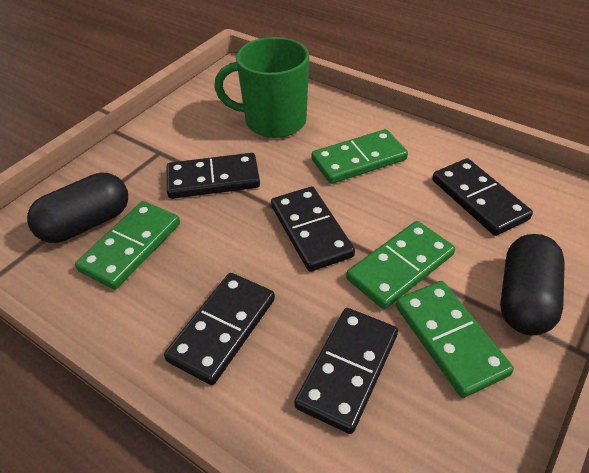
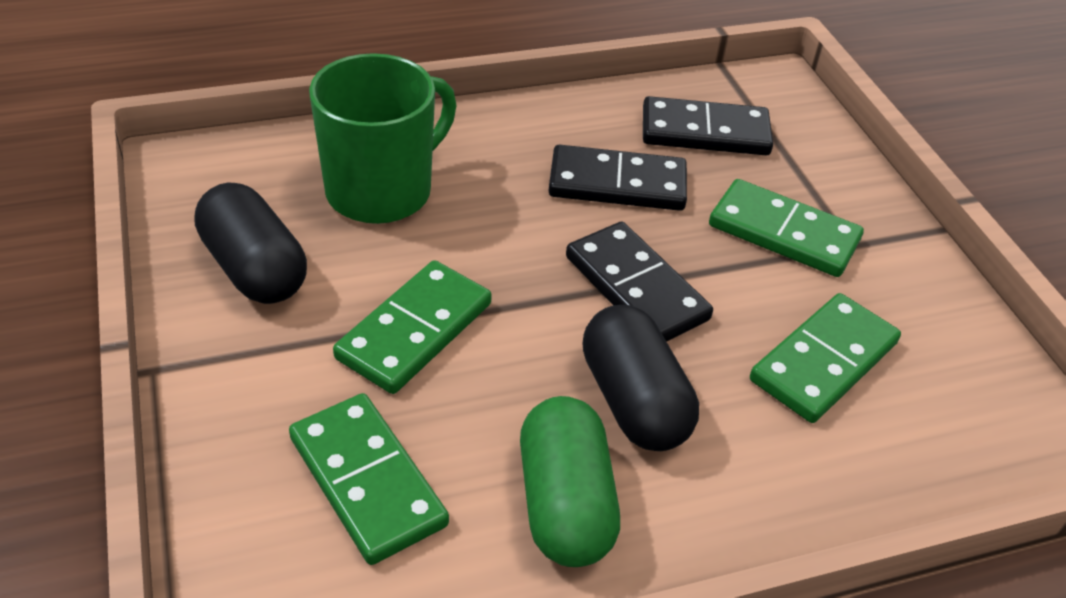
black domino: [164,273,275,385] [167,153,260,199] [271,187,355,272] [294,308,398,434] [432,158,533,236] = 5 -> [549,145,687,211] [566,222,713,342] [643,96,773,155] = 3
green capsule: none = 0 -> [520,396,620,567] = 1

